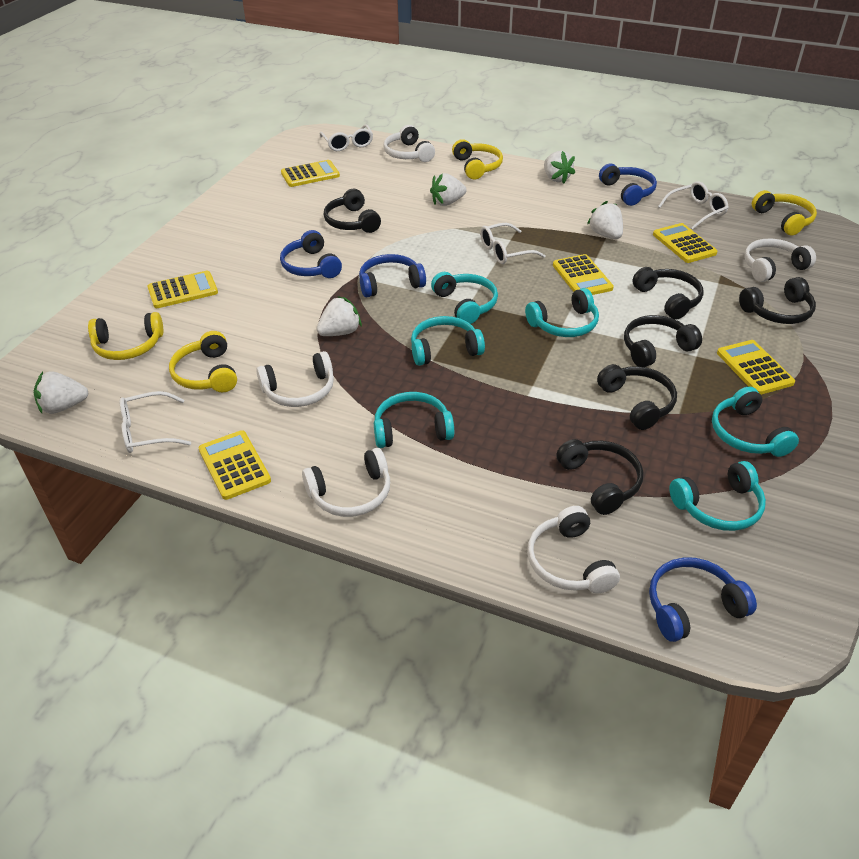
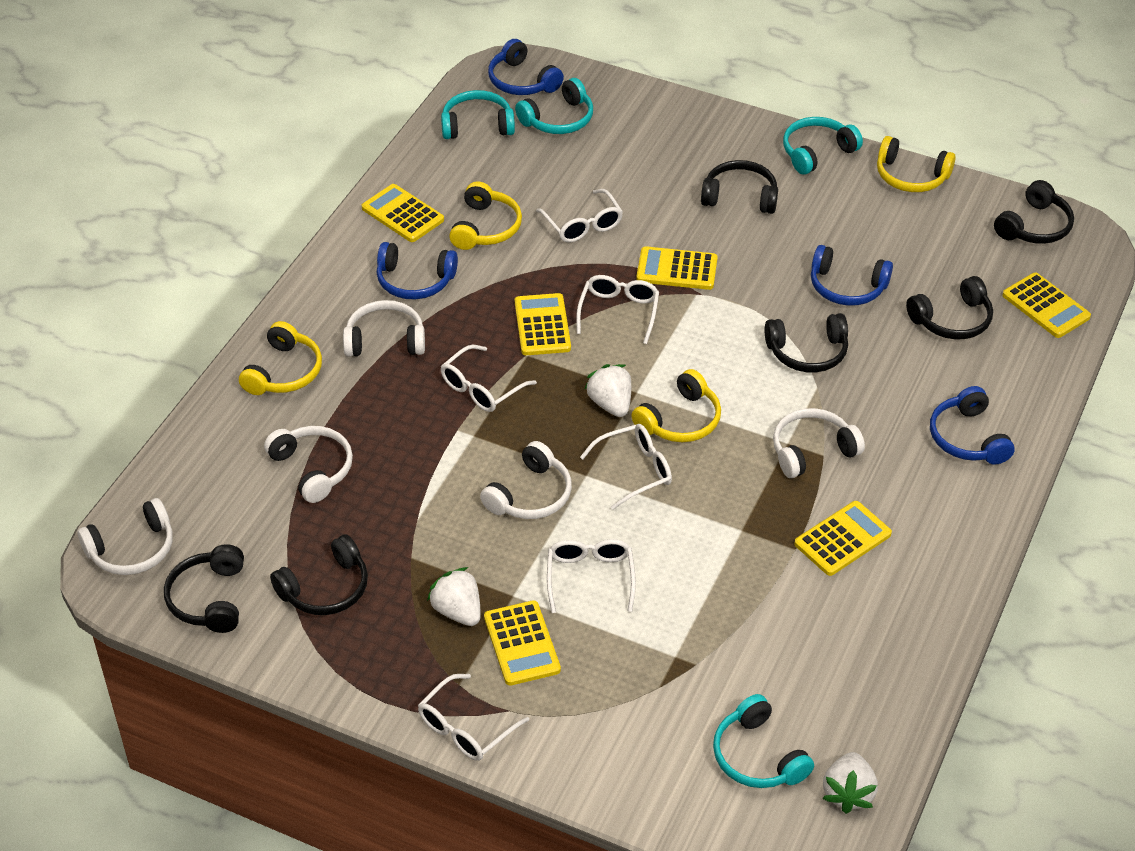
turquoise headphones: [374,392,454,448] [411,316,485,366] [431,272,498,324] [525,288,599,337] [669,461,766,531] [712,387,799,457] = 6 -> [441,90,515,139] [515,78,593,134] [713,694,814,788] [783,117,863,174] = 4
white glasses: [120,391,191,453] [320,124,373,151] [480,223,546,264] [658,181,729,229] = 4 -> [418,674,529,761] [440,345,537,412] [536,189,623,243] [547,539,636,613] [576,275,659,344] [580,424,672,510] = 6
white strawberry: [34,371,88,414] [317,296,362,336] [430,173,467,206] [544,151,575,184] [587,201,623,239] = 5 -> [427,567,481,626] [585,364,631,417] [822,752,878,814] = 3

